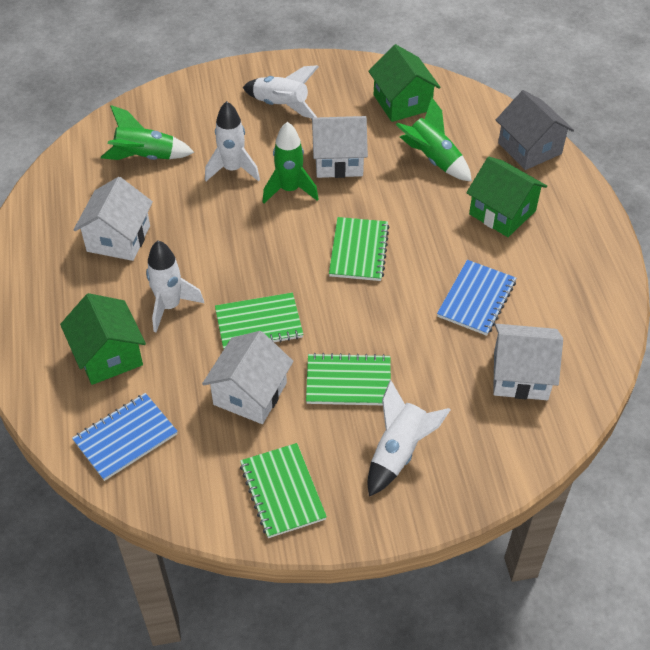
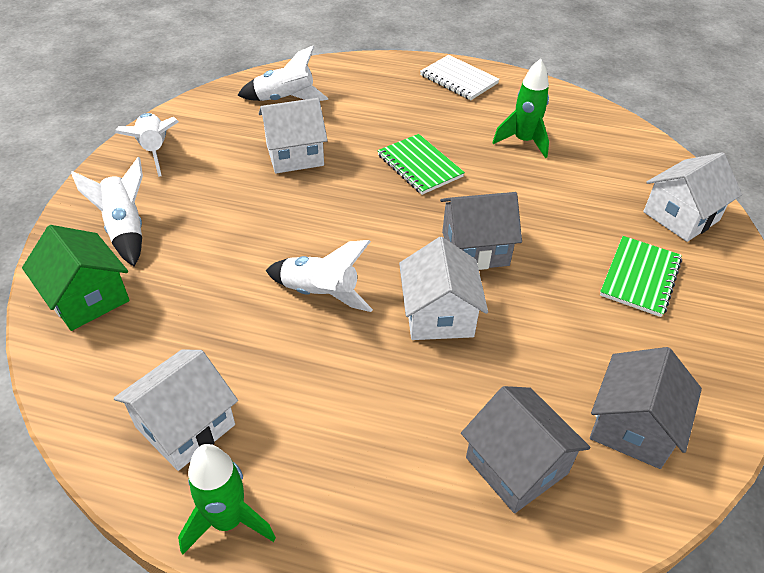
blue notebook: [72,393,178,481] [437,260,516,336] = 2 -> none = 0
green house: [60,293,146,385] [368,44,440,122] [466,157,547,237] = 3 -> [22,225,130,331] = 1
green notebook: [215,293,303,349] [240,443,327,538] [306,353,391,405] [329,217,390,281] = 4 -> [377,134,465,195] [600,236,682,317] = 2
green rocket: [101,105,195,160] [263,122,319,203] [396,98,472,182] = 3 -> [178,444,276,555] [492,59,549,158] = 2
grey house: [496,90,574,170] = 1 -> [440,192,522,270] [461,386,590,513] [590,347,702,469] = 3
white notebook: none = 0 -> [420,55,500,100] = 1

